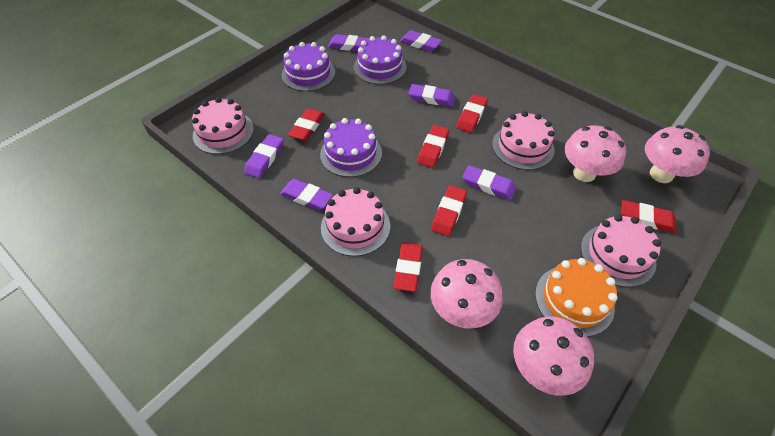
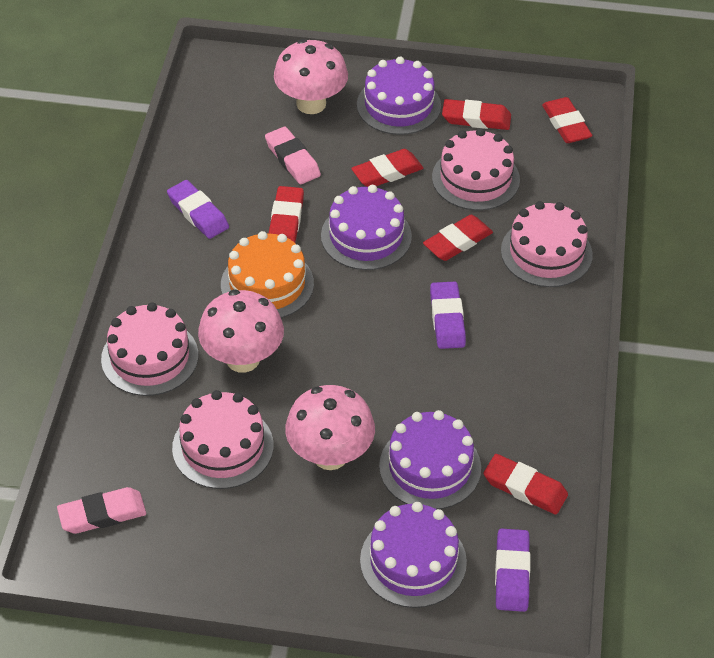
pink eraser: none = 0 -> [57,487,146,534] [265,127,321,184] = 2
pink mushroom: [431,259,503,329] [513,317,594,396] [565,125,626,182] [645,125,710,183] = 4 -> [198,289,284,373] [274,39,348,114] [285,385,375,470] = 3
purple cake: [281,42,335,91] [320,118,382,177] [354,35,407,84] = 3 -> [321,185,412,270] [357,57,441,135] [360,502,467,608] [379,410,481,509] = 4
purple eraser: [244,134,284,178] [280,179,333,211] [328,34,370,51] [400,30,442,52] [409,84,455,107] [462,165,516,200] = 6 -> [167,180,229,239] [430,282,466,349] [495,528,530,612] = 3

